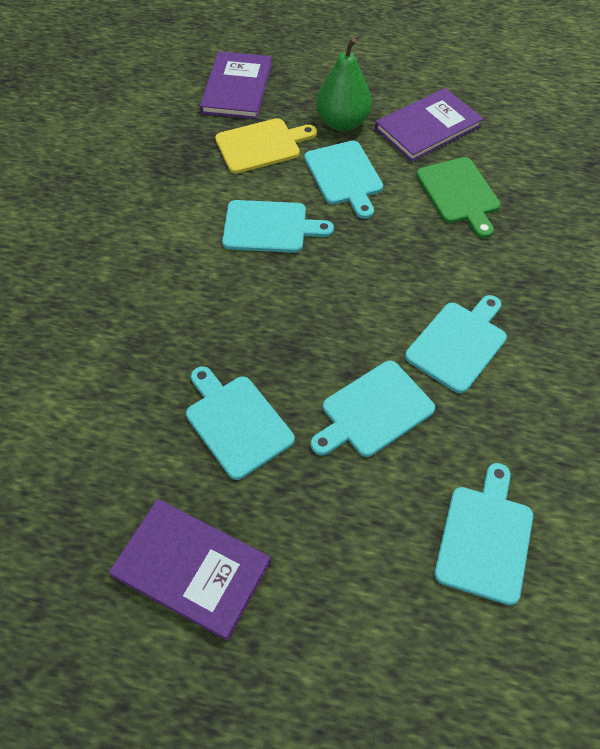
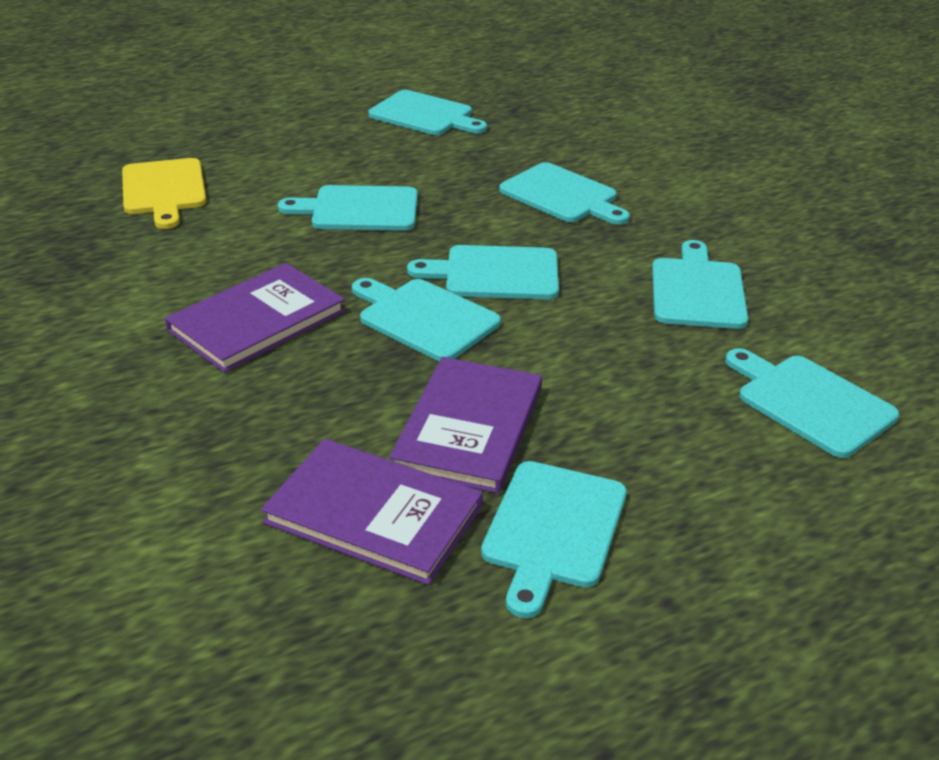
green cutting board: [416,157,501,238] = 1 -> none = 0
green pear: [316,37,372,132] = 1 -> none = 0
turquoise cutting board: [186,366,295,480] [222,200,334,253] [304,141,383,219] [311,361,435,457] [405,295,507,393] [434,463,533,605] = 6 -> [278,185,418,231] [352,278,501,361] [369,90,487,135] [407,245,559,299] [481,461,627,618] [499,162,630,225] [652,240,748,329] [725,348,899,458] = 8

